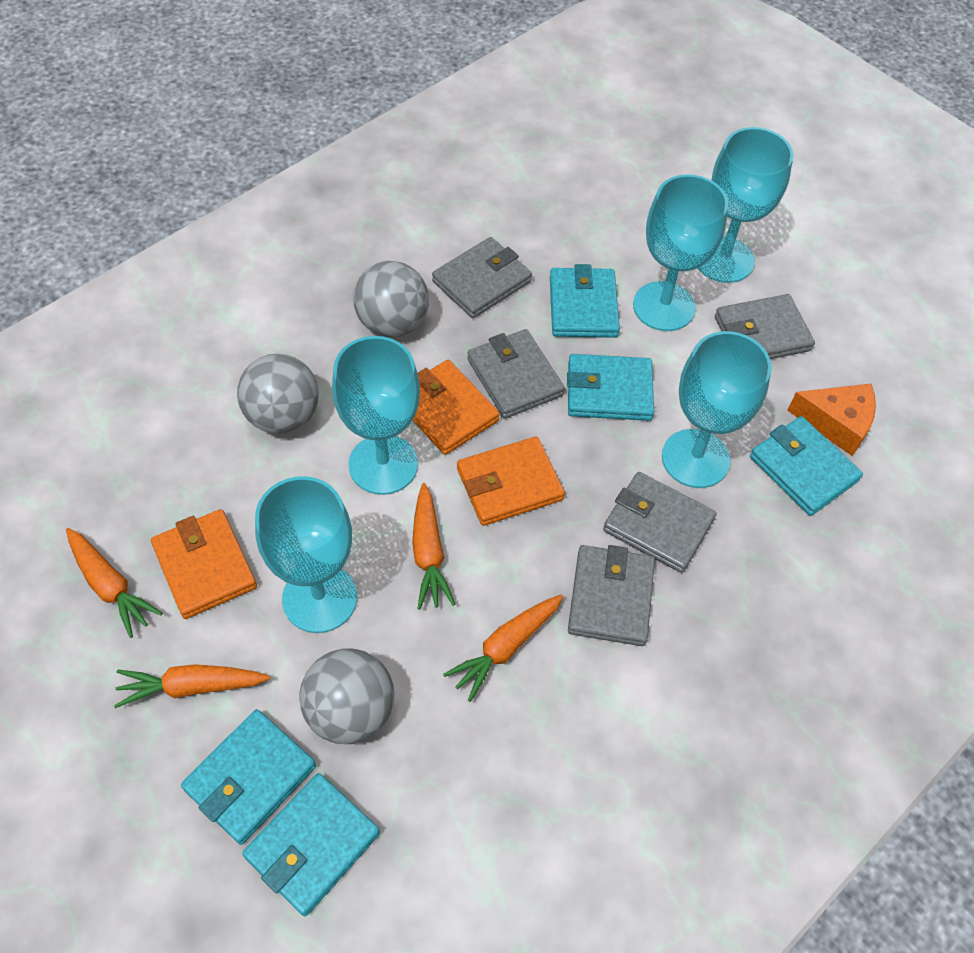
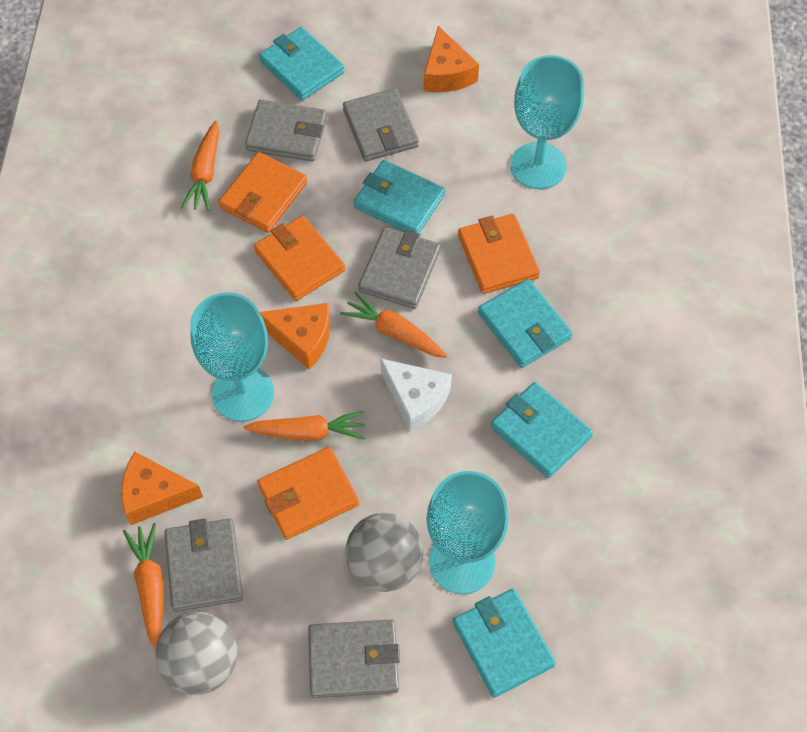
grey ball: [237,354,319,434] [299,648,394,744] [353,261,429,337] = 3 -> [155,612,237,695] [345,513,424,592] = 2
orange cheese: [787,384,876,456] = 1 -> [121,452,203,525] [259,303,330,370] [424,26,479,92] = 3
orange wallet: [151,509,257,619] [413,360,500,455] [457,436,565,526] = 3 -> [219,152,307,233] [254,216,345,301] [257,447,359,540] [458,214,540,294] = 4
turquoise goblet: [255,476,357,633] [332,336,420,495] [633,174,728,331] [662,331,772,488] [698,127,793,283] = 5 -> [190,292,274,422] [427,471,509,594] [510,55,584,189] = 3
white cheese: none = 0 -> [380,358,452,432] = 1

